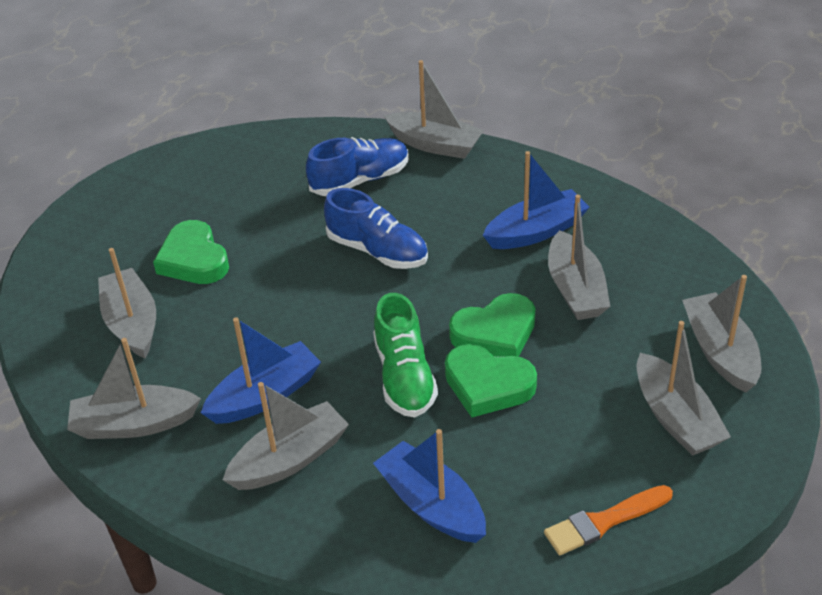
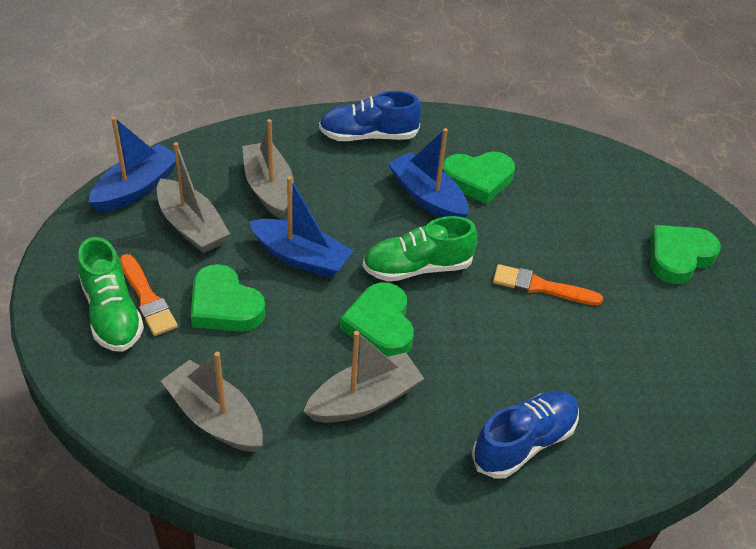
green heart: [153,220,229,284] [445,344,537,418] [449,293,536,357] = 3 -> [191,264,265,332] [340,282,414,357] [442,151,515,204] [650,225,721,284] = 4
green shoe: [373,293,438,417] = 1 -> [78,237,144,352] [363,216,478,282] = 2
grey boat: [67,338,201,439] [98,248,156,358] [223,382,349,490] [384,60,484,159] [548,195,611,320] [637,321,731,456] [682,275,761,392] = 7 -> [157,142,230,253] [161,352,263,452] [242,119,294,219] [303,331,424,423] = 4
orange brush: [544,485,673,555] = 1 -> [120,254,178,336] [493,264,603,305] = 2

